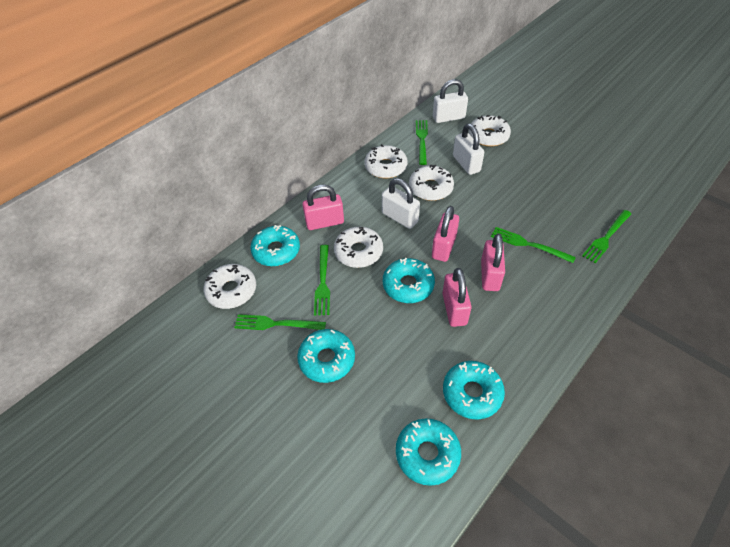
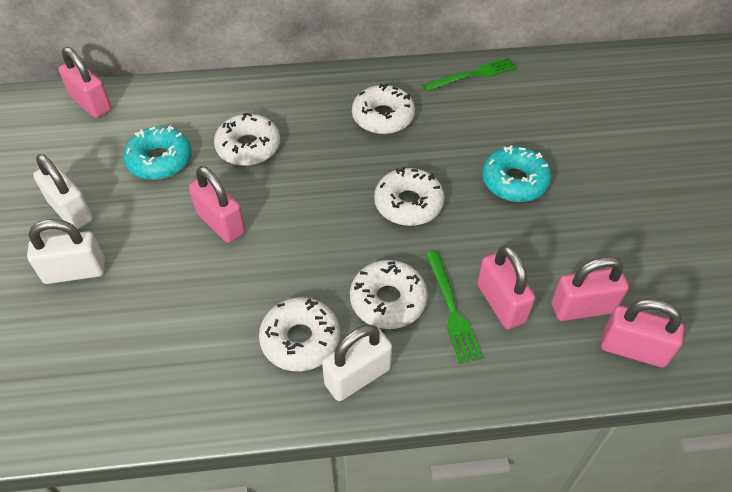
green fork: [234,314,326,330] [314,245,330,315] [416,120,428,165] [491,227,576,263] [582,210,631,263] = 5 -> [423,57,517,91] [426,251,483,364] = 2
pink padlock: [302,184,344,230] [432,206,459,262] [442,268,472,327] [481,234,505,291] = 4 -> [58,47,112,118] [189,166,245,243] [477,245,535,329] [551,257,629,321] [601,299,684,367] = 5
turquoise donut: [250,225,300,266] [297,329,355,383] [383,258,435,303] [396,418,461,486] [443,361,505,420] = 5 -> [123,125,192,180] [482,145,552,202] = 2

